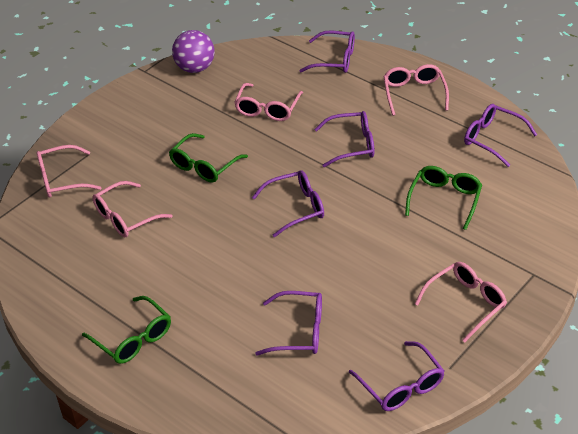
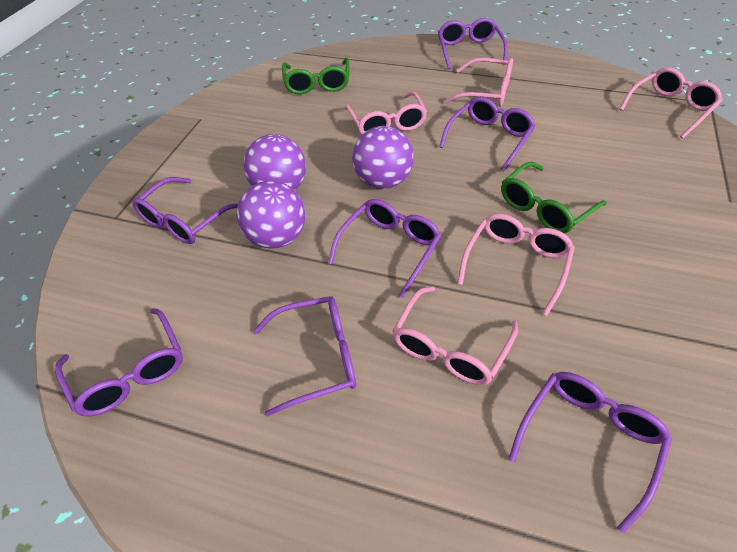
green glasses: [82,296,171,364] [169,133,248,182] [405,166,482,230] = 3 -> [282,58,349,94] [501,162,607,233] = 2
purple ball: [172,30,215,73] = 1 -> [236,181,305,249] [243,134,306,191] [352,126,414,189] = 3
purple glasses: [252,170,324,237] [255,291,322,356] [299,30,355,73] [314,111,375,167] [349,341,444,411] [464,104,537,167] = 6 -> [55,308,183,417] [133,177,238,244] [254,296,356,417] [328,199,441,298] [438,18,508,69] [439,97,536,171] [508,372,672,533] = 7

